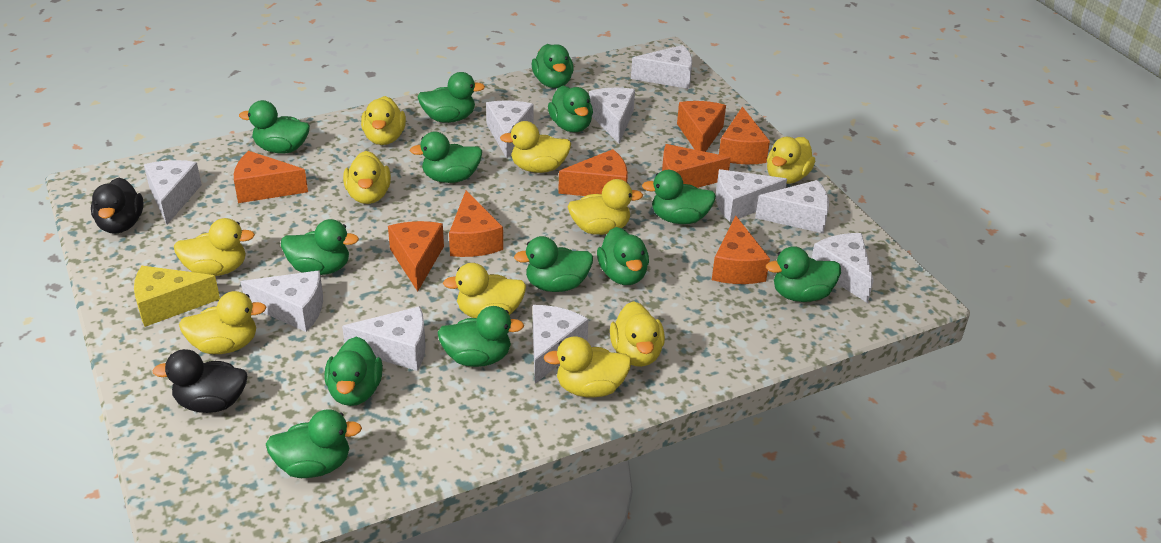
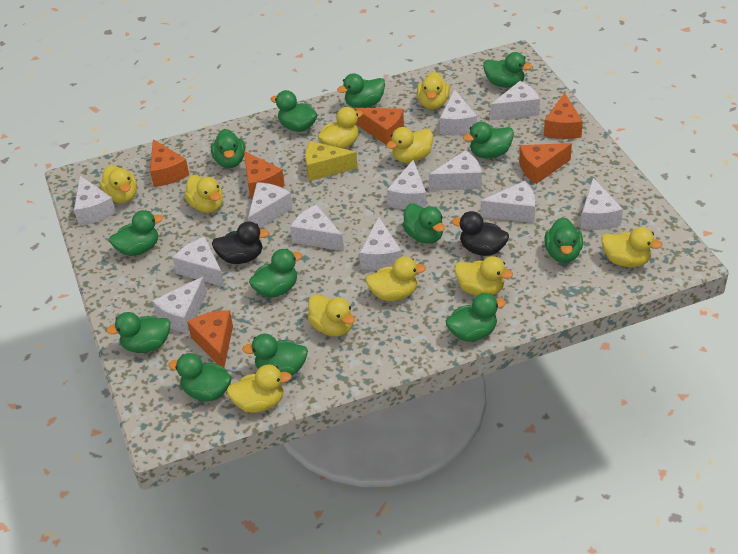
orange cheese: [234,151,308,203] [388,221,444,292] [449,190,503,257] [558,149,628,196] [662,144,731,188] [677,101,726,152] [712,216,770,284] [719,107,770,164] = 8 -> [150,139,189,187] [187,310,233,367] [244,151,285,199] [354,108,404,145] [519,143,572,184] [544,93,583,139] = 6
white cheese: [144,160,202,225] [241,271,323,332] [342,306,426,371] [486,100,534,158] [533,305,589,384] [589,88,635,144] [631,45,692,89] [716,169,787,222] [755,180,829,234] [812,233,874,303] = 10 -> [74,176,116,226] [152,277,207,333] [173,237,224,287] [248,182,293,228] [290,204,344,251] [360,217,402,271] [387,160,427,210] [429,150,482,191] [440,89,477,135] [480,181,535,223] [491,81,540,120] [581,178,623,230] = 12

